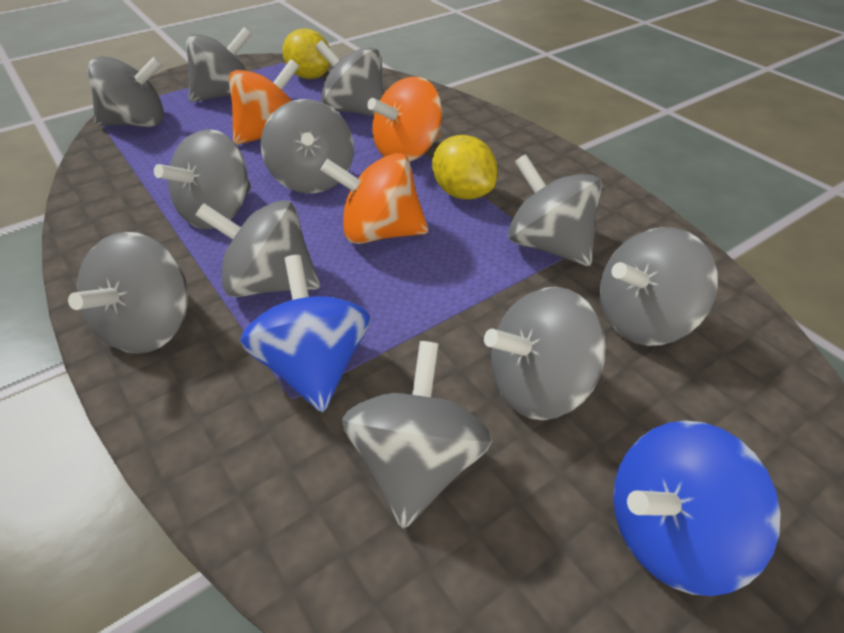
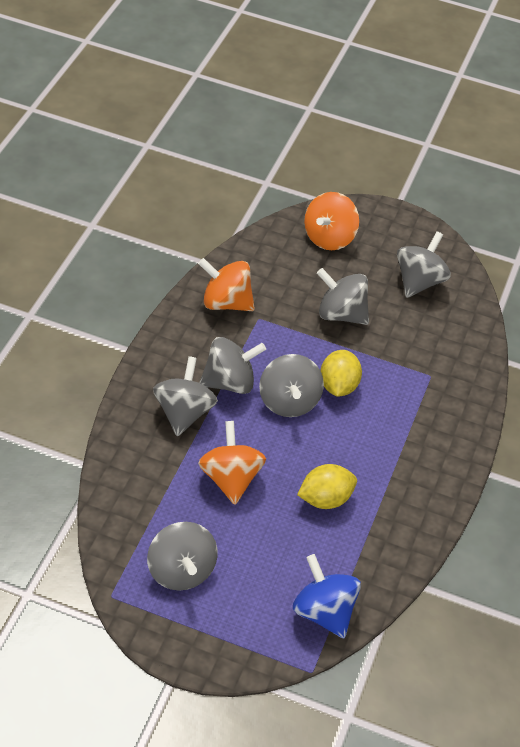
blue spinning top: [240,255,371,412] [613,420,780,596] = 2 -> [293,554,361,638] = 1
grey spinning top: [68,232,188,354] [88,56,164,127] [154,129,251,229] [186,27,252,102] [196,200,320,297] [261,99,354,193] [315,40,384,116] [342,341,492,529] [484,287,606,420] [508,154,602,266] [600,227,718,346] = 11 -> [147,522,218,591] [153,356,218,436] [199,337,266,394] [259,354,324,417] [317,268,369,325] [397,231,451,298] = 6

